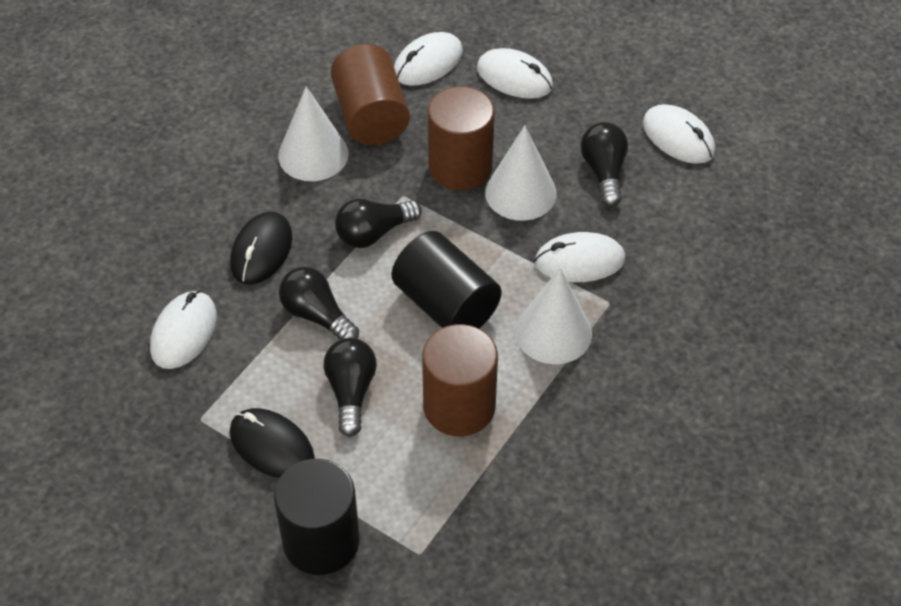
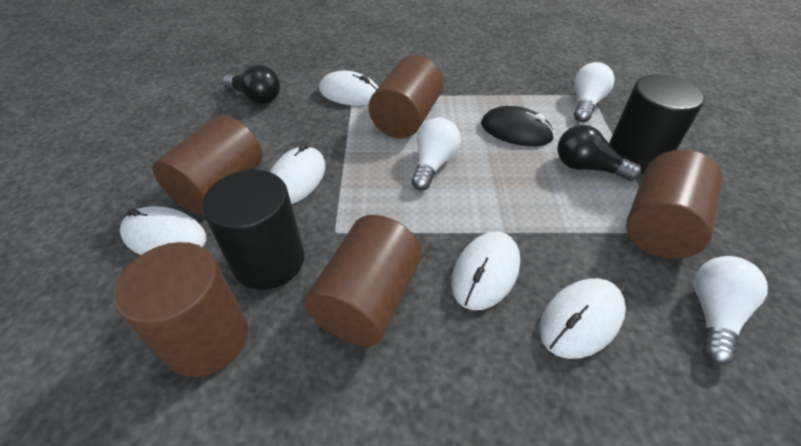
black light bulb: [279,267,359,340] [323,338,377,437] [335,199,422,248] [580,122,628,207] = 4 -> [222,65,280,104] [557,125,642,181] = 2
black mouse: [230,212,292,284] [230,408,315,478] = 2 -> [481,106,555,146] = 1
brown cylinder: [331,44,410,145] [422,324,498,436] [428,86,495,190] = 3 -> [113,242,248,377] [152,115,262,214] [304,215,422,346] [368,55,443,138] [626,150,723,259] = 5
white cone: [278,86,349,181] [485,125,557,221] [515,268,592,364] = 3 -> none = 0
white light bulb: none = 0 -> [411,117,461,191] [574,62,615,122] [694,256,768,365] = 3

